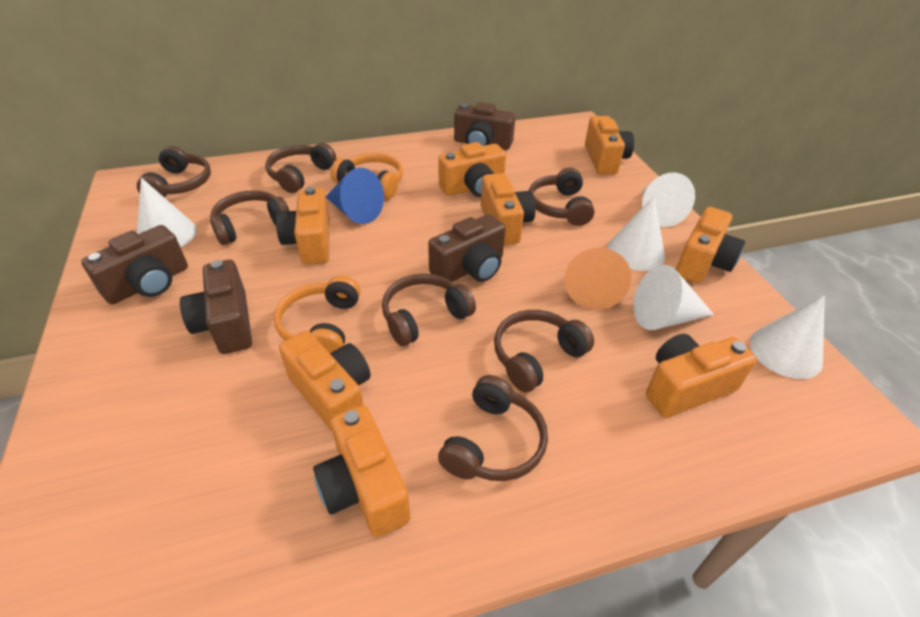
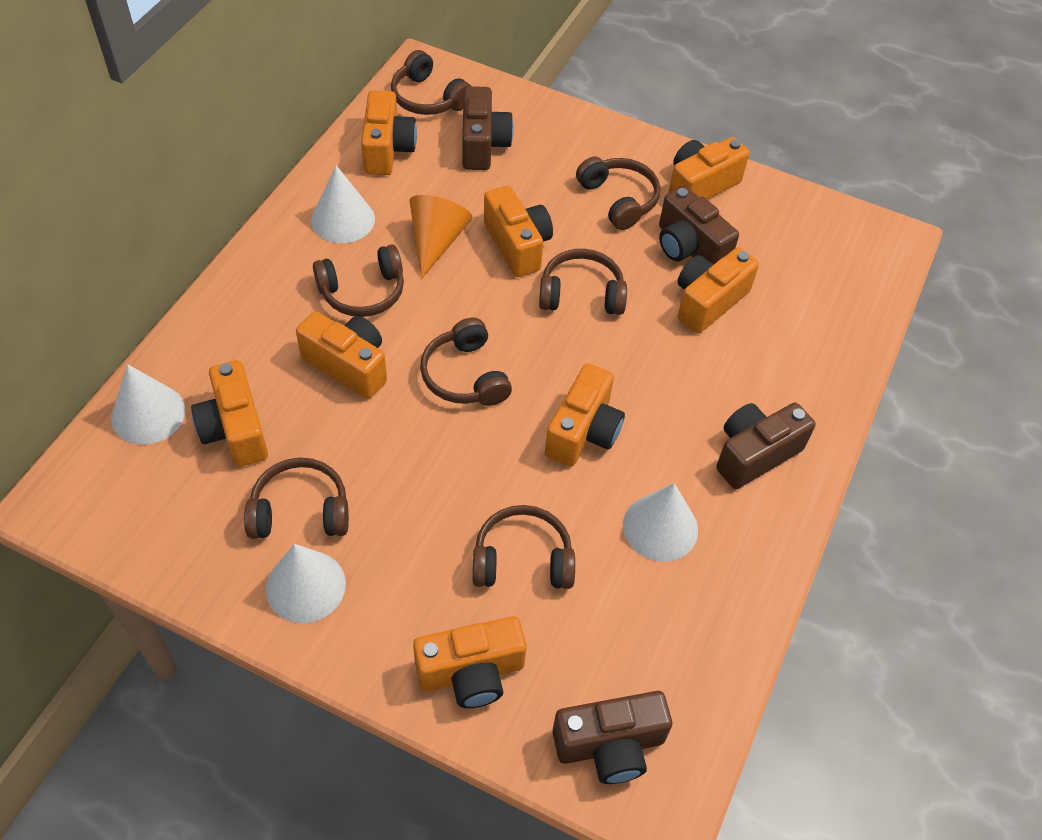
blue cone: [326,168,384,224] = 1 -> none = 0
orange headphones: [274,275,360,353] [331,153,403,199] = 2 -> none = 0
white cone: [137,178,197,247] [607,196,665,271] [633,265,714,330] [642,173,695,227] [750,295,825,379] = 5 -> [111,364,186,445] [266,544,346,623] [311,165,375,243] [623,483,698,562] = 4

